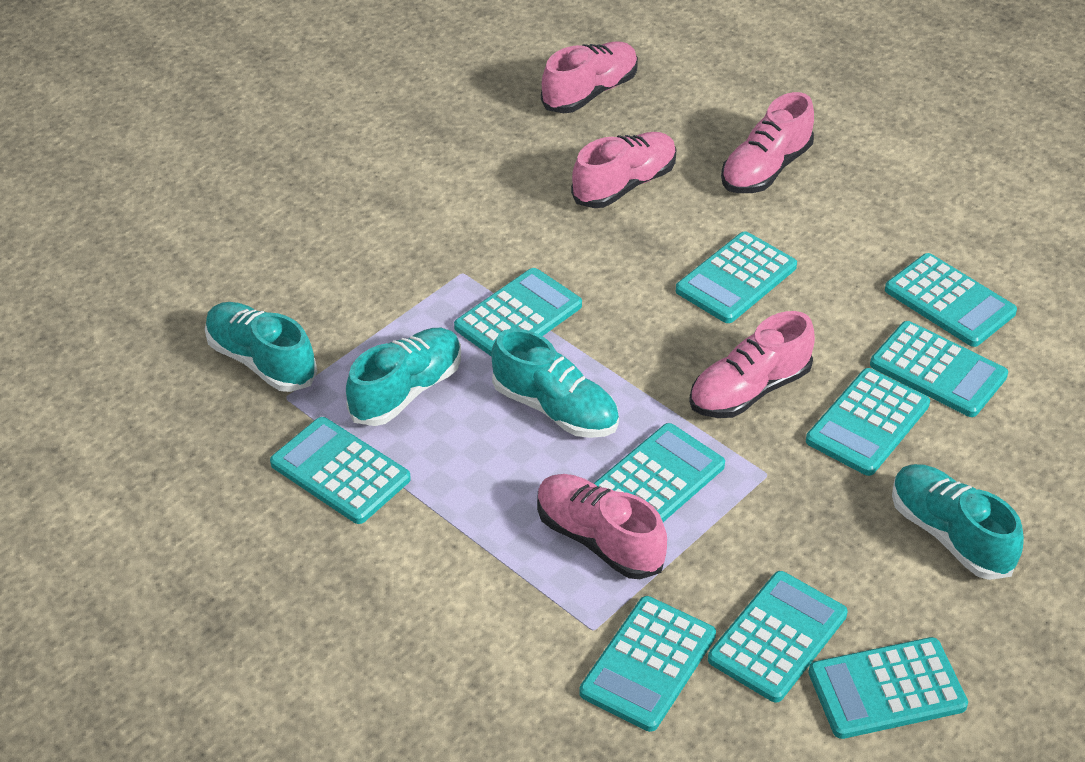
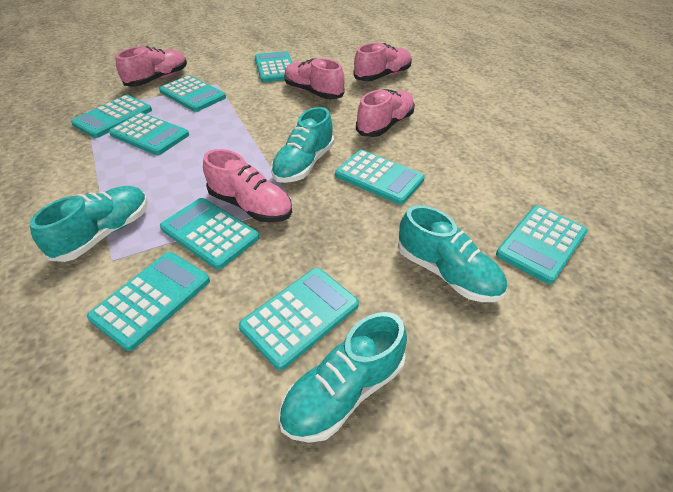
turquoise calculator: [270,417,411,524] [454,268,582,357] [579,596,716,732] [593,423,725,522] [676,231,797,323] [708,571,848,702] [806,368,930,476] [808,637,968,739] [870,321,1008,417] [885,253,1017,347] = 10 -> [71,95,152,138] [87,252,210,351] [109,112,189,155] [159,75,226,112] [160,198,260,270] [239,268,359,370] [255,51,292,82] [335,150,425,205] [496,206,588,284] = 9

